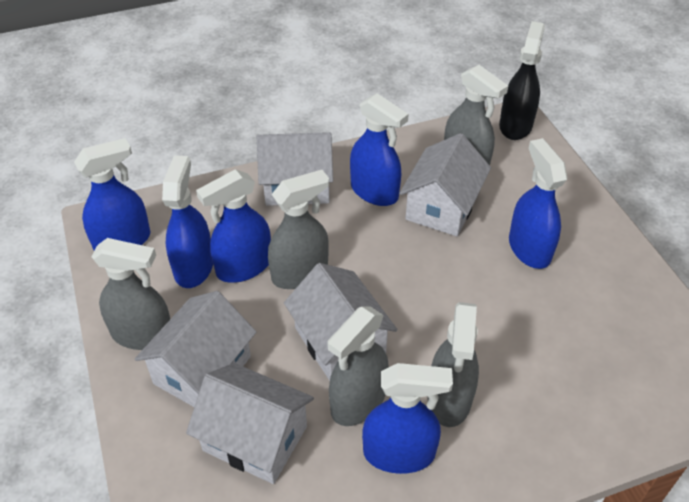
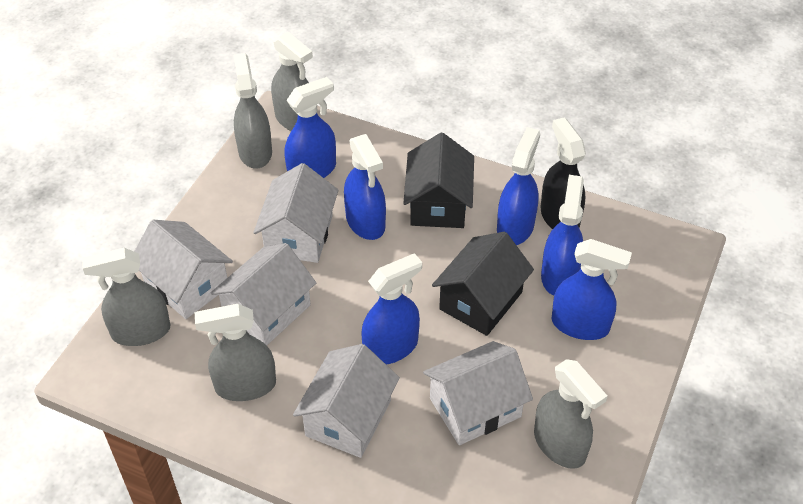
black house: none = 0 -> [403,133,474,228] [432,232,534,336] = 2

